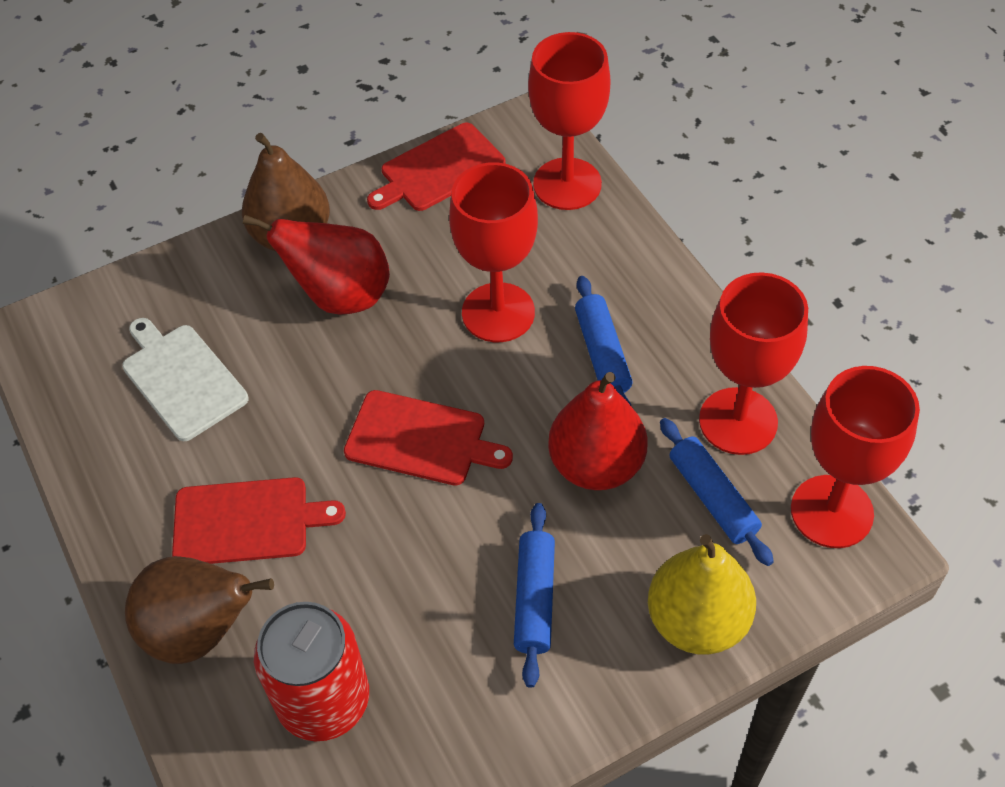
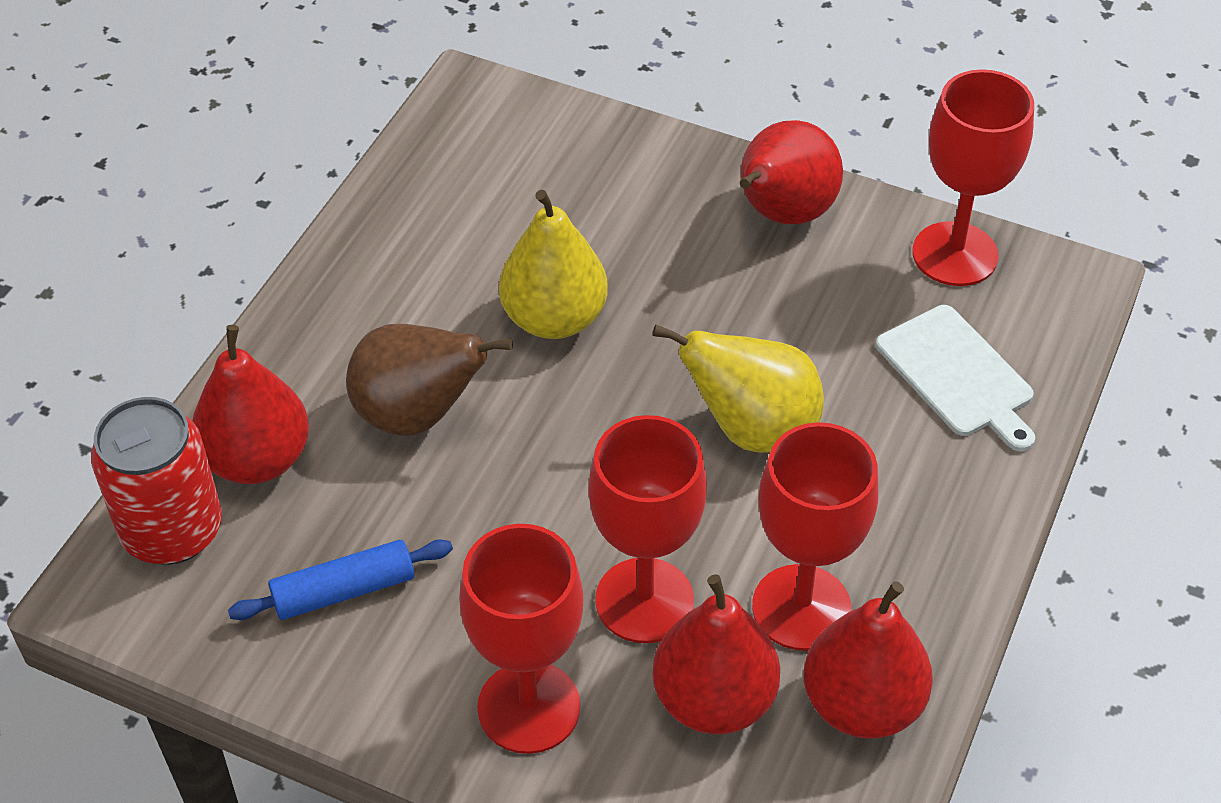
blue rolling pin: [514,503,555,688] [575,276,632,407] [660,418,774,566] = 3 -> [228,539,453,620] = 1
brown pear: [125,556,274,664] [242,133,330,251] = 2 -> [346,324,513,436] = 1
red cutting board: [172,477,346,564] [344,390,513,486] [367,123,506,211] = 3 -> none = 0
red pear: [243,215,390,315] [548,372,648,490] = 2 -> [192,325,309,484] [652,574,780,734] [740,120,843,224] [804,581,933,739] = 4
yellow pear: [648,534,756,655] = 1 -> [499,190,608,339] [652,325,824,453] = 2

